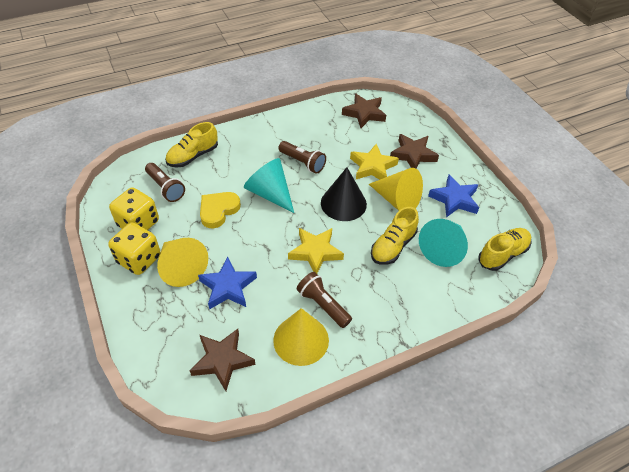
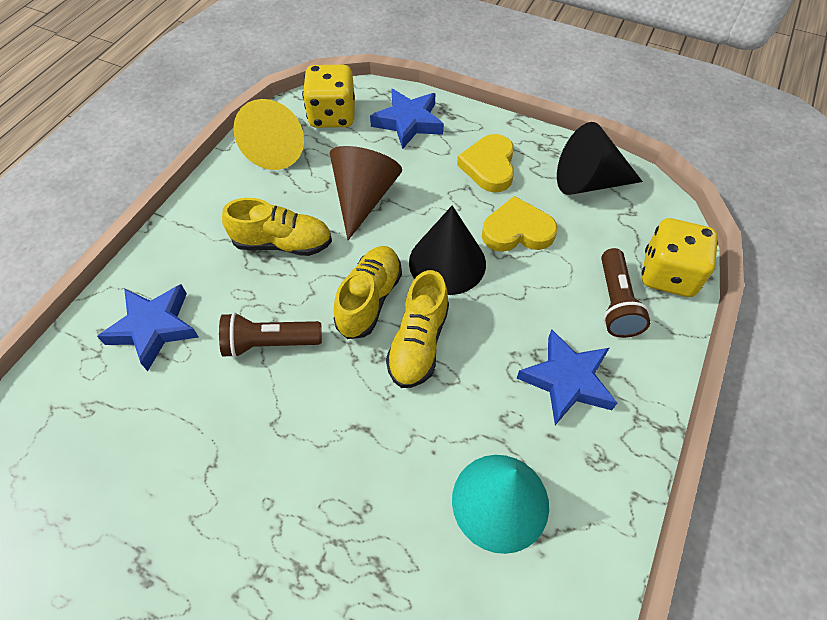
black cone: [321,168,367,221] = 1 -> [409,206,486,295] [557,122,643,195] = 2
blue star: [198,257,257,310] [428,175,479,217] = 2 -> [97,284,199,371] [370,89,444,149] [517,330,617,425] = 3
brown cone: none = 0 -> [330,146,402,240] = 1
brown flashlight: [145,163,185,202] [278,141,326,174] [297,272,352,328] = 3 -> [219,312,322,358] [601,248,650,338] = 2
brown star: [190,329,255,391] [342,94,386,128] [390,134,439,168] = 3 -> none = 0
turquoise cone: [244,158,294,213] [419,219,468,267] = 2 -> [452,455,549,554] = 1
yellow cone: [157,238,208,287] [273,308,329,366] [369,168,423,211] = 3 -> [233,99,304,170] = 1
yellow heart: [200,192,241,228] = 1 -> [457,134,514,192] [482,196,557,252] = 2
yellow star: [288,228,344,273] [350,144,399,180] = 2 -> none = 0

